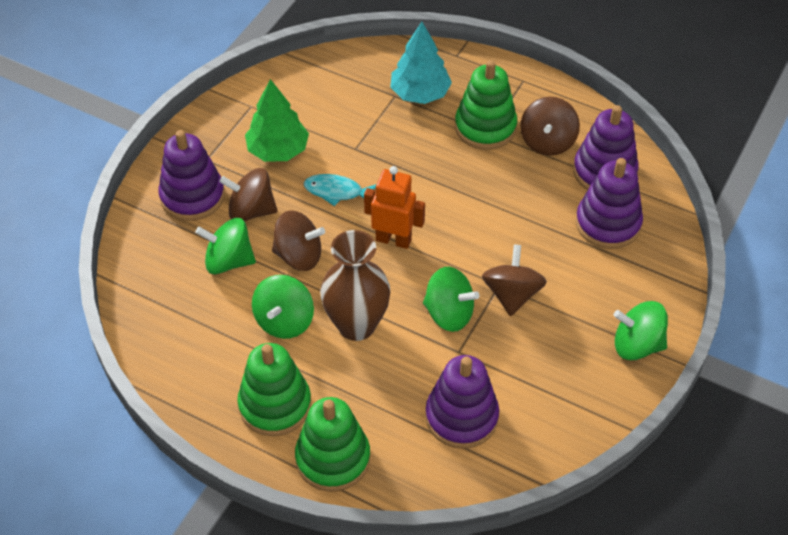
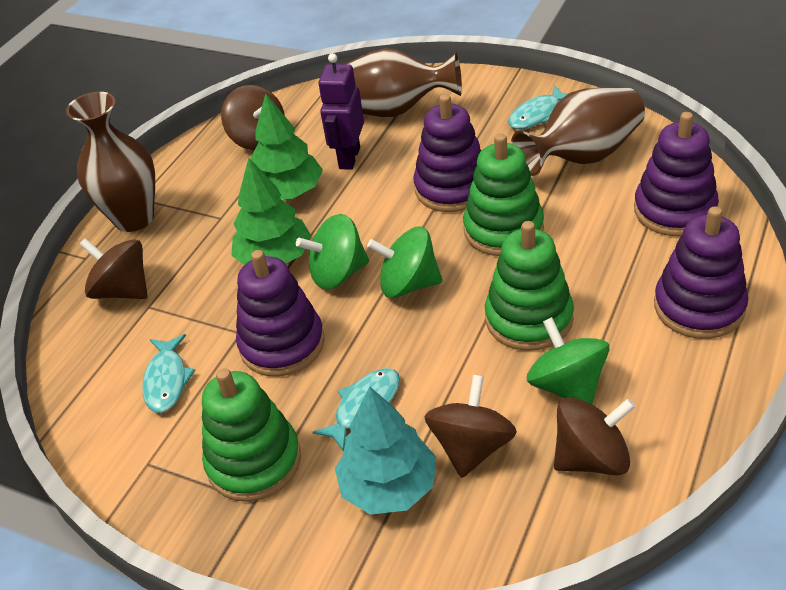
brown vase: [320,230,391,341] = 1 -> [66,92,155,232] [346,48,462,117] [511,88,645,176] = 3
green spinning top: [195,218,256,274] [252,275,314,339] [423,267,479,332] [614,301,668,360] = 4 -> [296,214,369,289] [367,227,443,298] [527,317,610,404] = 3
green tree: [245,79,309,162] = 1 -> [231,158,311,265] [251,93,323,199] = 2
orange robot: [364,166,425,249] = 1 -> none = 0
purple robot: none = 0 -> [318,53,364,170] = 1
turquoise fish: [304,174,376,206] = 1 -> [142,334,196,413] [313,368,400,452] [508,85,567,129] = 3

